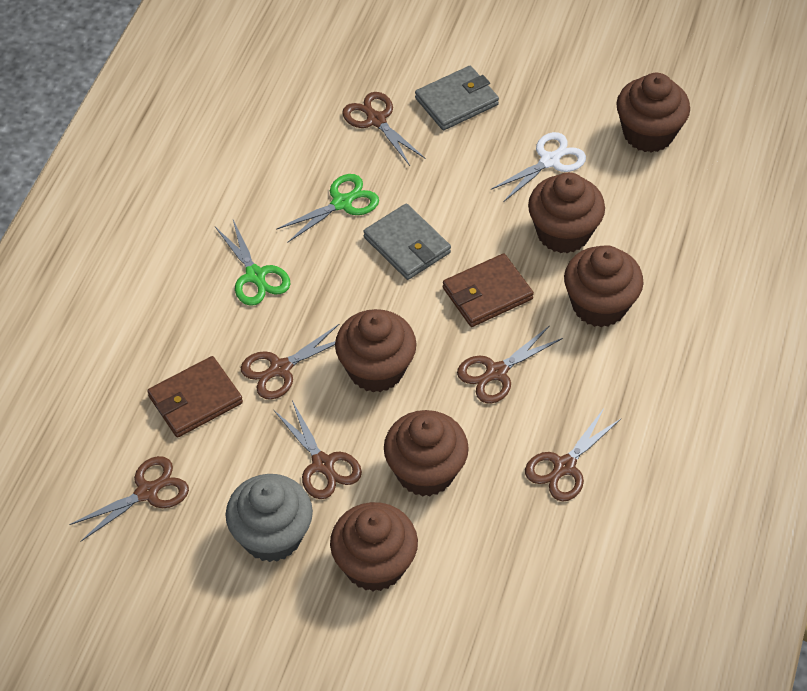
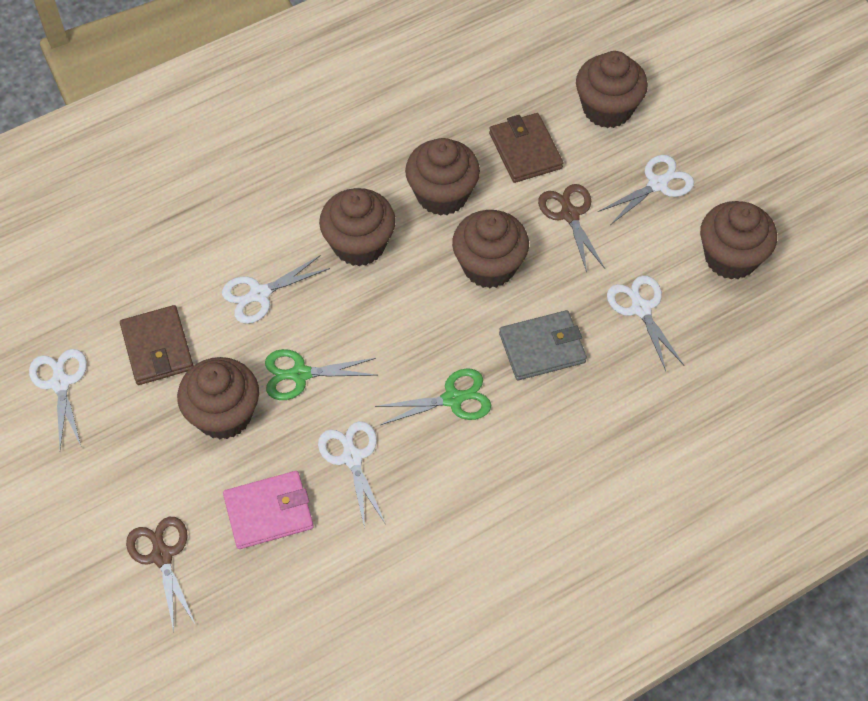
brown scissors: [69,456,189,542] [241,324,339,400] [274,401,362,499] [342,92,426,166] [457,326,563,404] [525,408,622,501] = 6 -> [126,517,195,631] [538,184,605,272] = 2
grey cupcake: [225,474,313,562] = 1 -> none = 0
grey wallet: [363,203,451,280] [415,66,499,130] = 2 -> [499,310,587,380] = 1
pink wallet: none = 0 -> [223,471,314,549] = 1
white scissors: [491,132,586,202] = 1 -> [29,349,87,449] [222,255,330,324] [318,421,385,529] [598,155,694,225] [607,275,684,371] = 5

